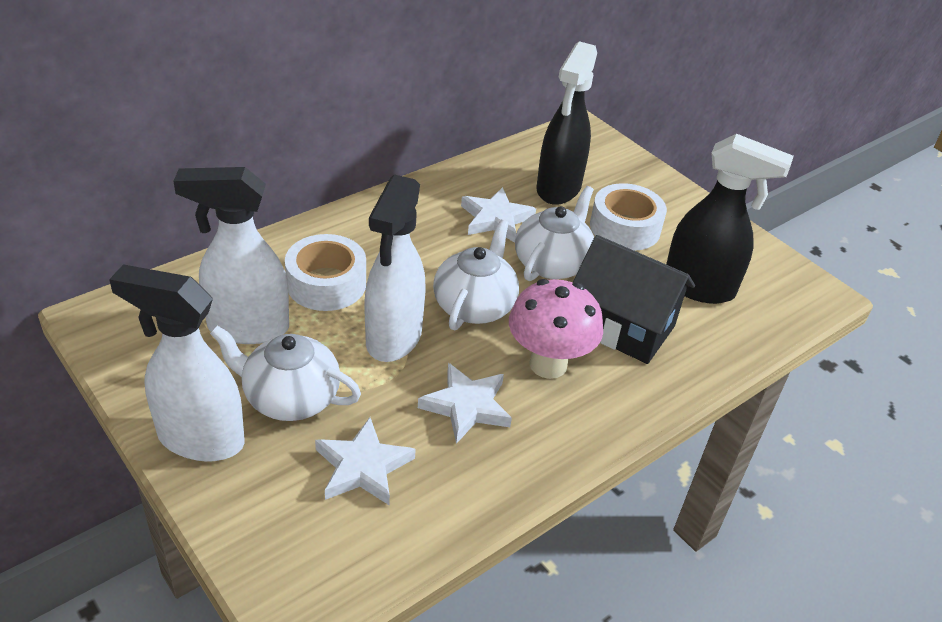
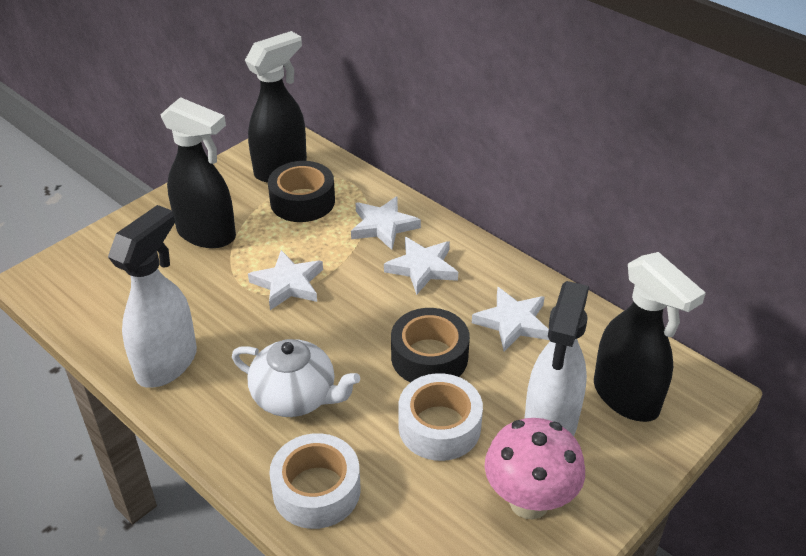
black house: [573,235,695,364] = 1 -> none = 0
black spray bottle: [536,41,597,205] [666,134,794,304] = 2 -> [161,97,236,248] [245,31,307,182] [594,252,706,422] = 3
black tape: none = 0 -> [268,161,335,222] [391,308,470,383] = 2
white spray bottle: [109,264,245,462] [173,167,289,344] [364,174,426,362] = 3 -> [108,205,197,388] [524,281,589,436] = 2
white star: [315,417,416,505] [418,363,512,444] [461,187,536,243] = 3 -> [248,250,323,310] [351,196,421,250] [384,237,458,295] [472,287,549,351] = 4
white teapot: [210,326,361,421] [433,220,519,330] [515,186,594,281] = 3 -> [232,339,360,417] = 1

